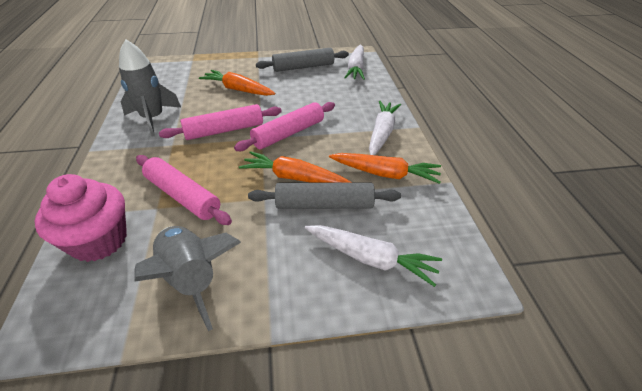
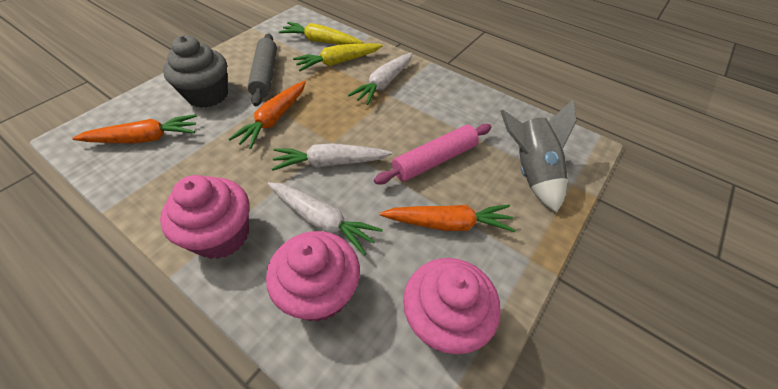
grey cupcake: none = 0 -> [163,35,228,108] = 1
grey rocket: [119,40,181,137] [134,226,241,331] = 2 -> [500,99,577,213] = 1
grey rolling pin: [248,183,401,209] [256,48,349,72] = 2 -> [248,34,277,106] = 1
pink cupcake: [34,174,127,262] = 1 -> [160,175,249,259] [266,231,360,322] [403,258,501,354] = 3
pink rolling pin: [136,155,232,225] [159,104,282,140] [234,102,335,151] = 3 -> [374,124,491,184] = 1
yellow carrot: none = 0 -> [279,22,363,45] [293,43,383,71] = 2

